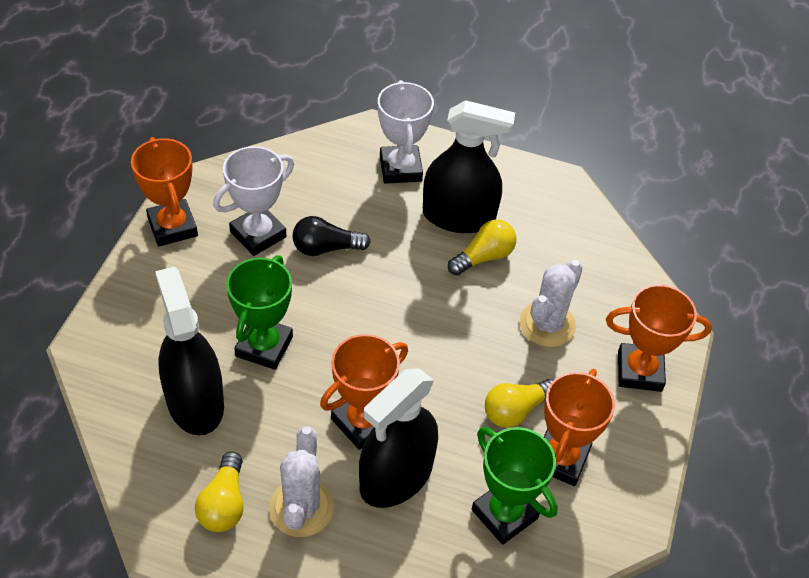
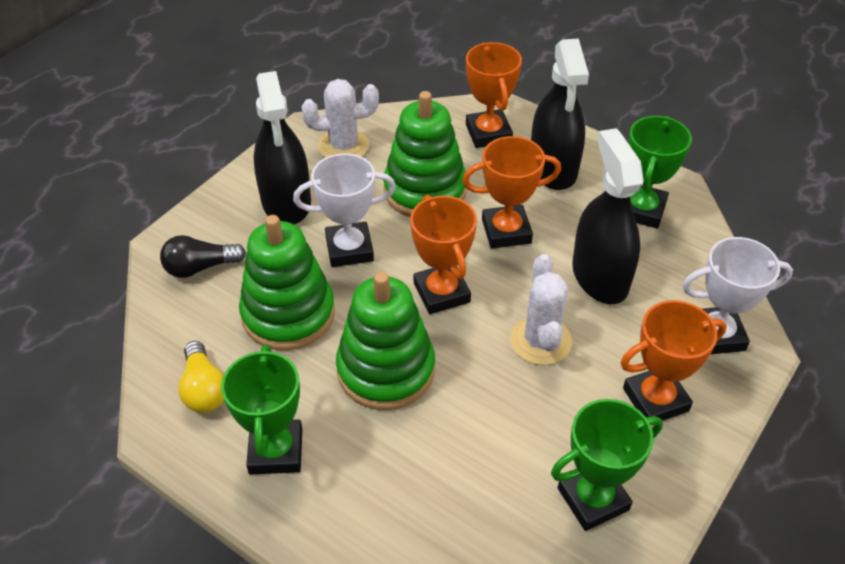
green stacking toy: none = 0 -> [239,215,335,350] [336,272,435,410] [383,91,466,217] = 3
green trophy: [226,255,293,370] [472,427,558,545] = 2 -> [221,345,302,475] [551,399,663,531] [628,116,692,229] = 3
yellow light bulb: [195,451,243,532] [448,220,516,276] [485,379,553,428] = 3 -> [178,341,224,413] = 1

